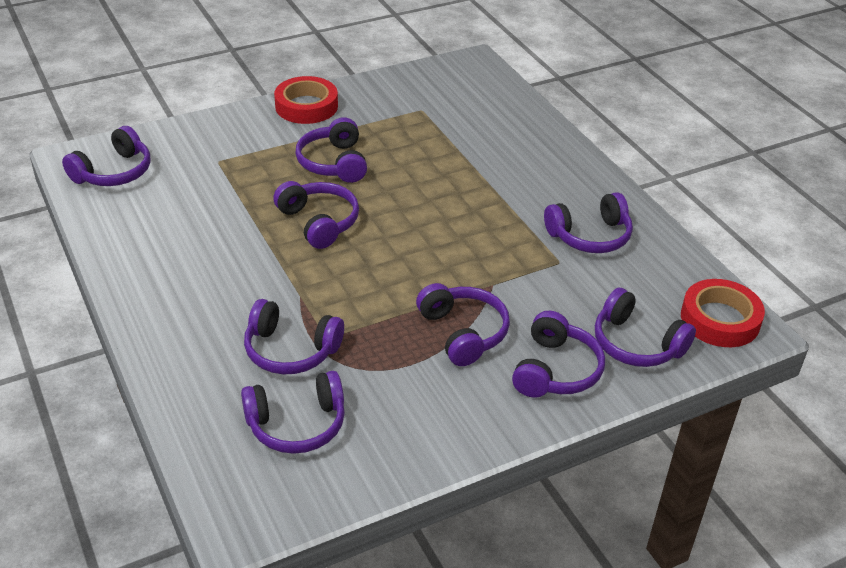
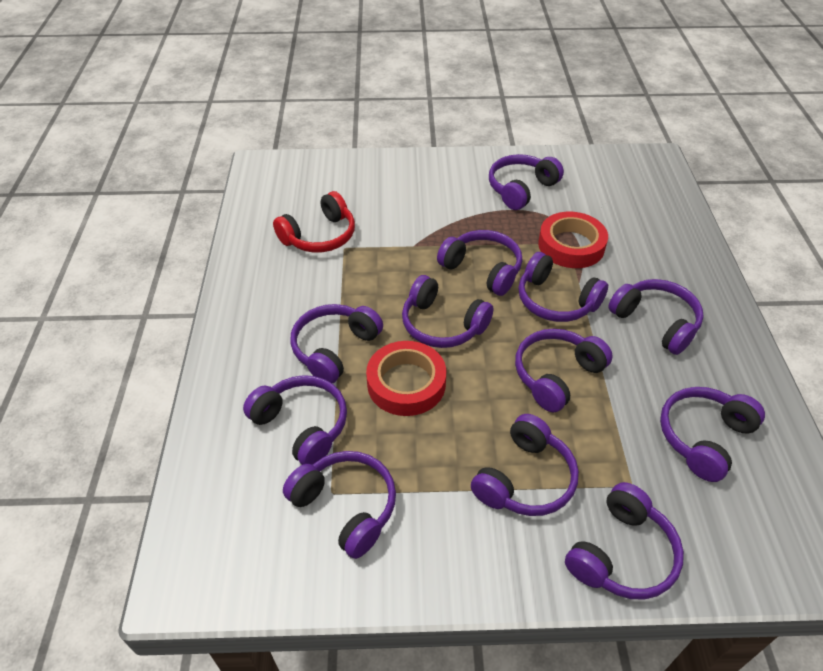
purple headphones: [62,126,150,186] [241,371,345,454] [244,299,344,374] [273,181,359,249] [295,117,367,183] [416,283,510,366] [512,311,605,397] [544,192,633,253] [595,288,696,367] = 9 -> [243,375,347,465] [283,451,396,559] [290,304,383,384] [402,275,493,348] [437,230,522,296] [471,414,579,516] [489,154,564,210] [515,329,613,413] [518,252,608,322] [565,482,684,600] [608,279,704,355] [660,387,765,482] = 12
red headphones: none = 0 -> [273,191,355,253] = 1

